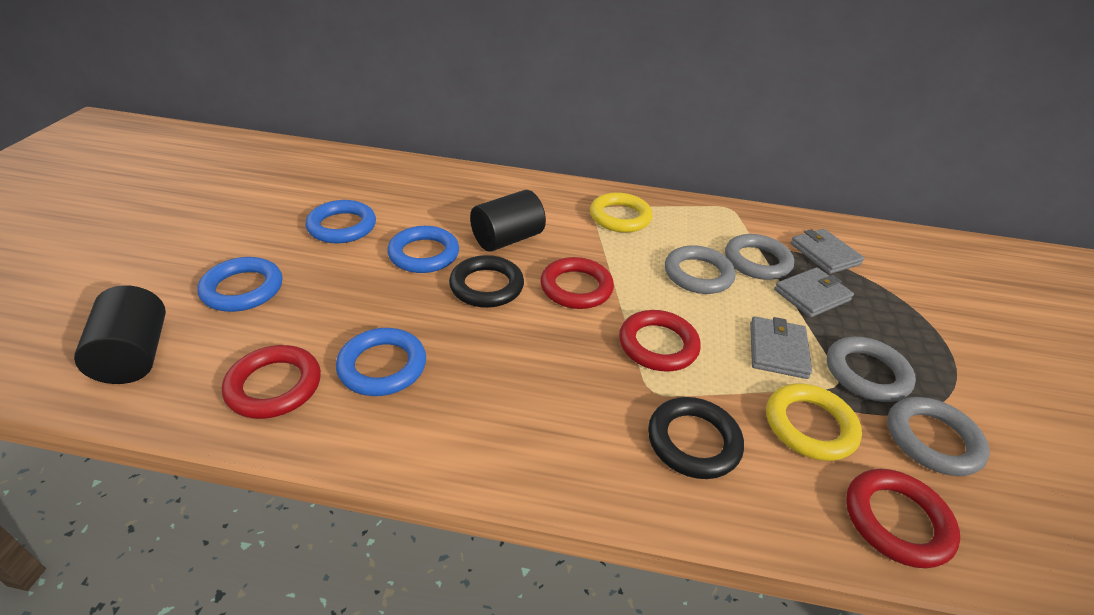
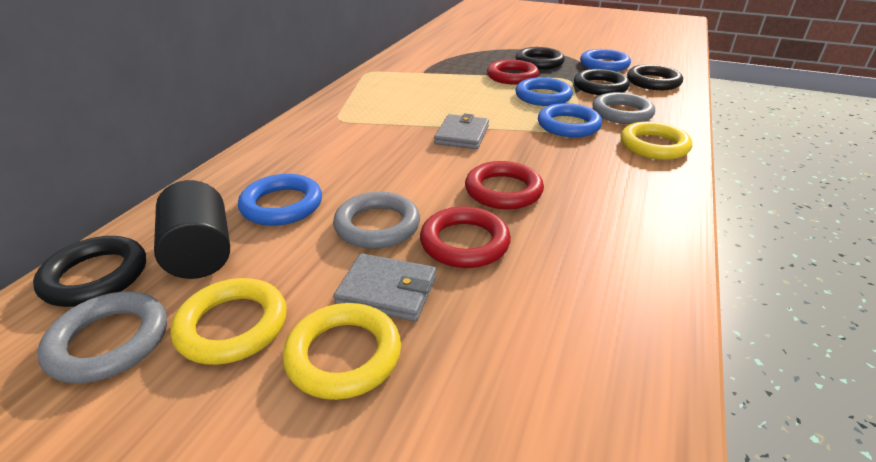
black cylinder: [74,285,166,384] [470,190,546,252] = 2 -> [154,180,230,279] = 1
black ring: [449,255,524,308] [648,397,744,479] = 2 -> [33,236,146,307] [515,47,565,70] [574,69,630,95] [627,64,683,90] = 4
grey ring: [665,245,736,294] [725,234,794,280] [827,337,916,402] [887,397,990,476] = 4 -> [37,292,167,384] [333,192,420,249] [592,92,655,124] = 3
grey wallet: [750,316,812,379] [774,267,854,318] [790,229,864,274] = 3 -> [333,253,436,322] [434,114,489,149] = 2
red ring: [222,345,321,419] [540,257,614,309] [619,310,701,371] [846,469,960,568] = 4 -> [420,206,511,268] [465,161,544,210] [487,59,539,85] = 3
yellow ring: [590,192,653,233] [766,384,862,461] = 2 -> [171,278,287,365] [282,303,401,400] [621,121,692,160] = 3

